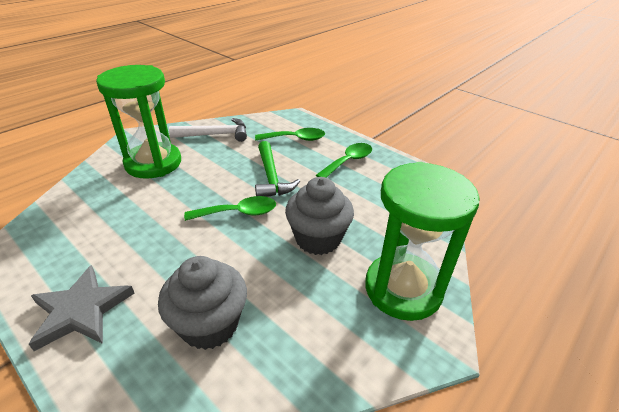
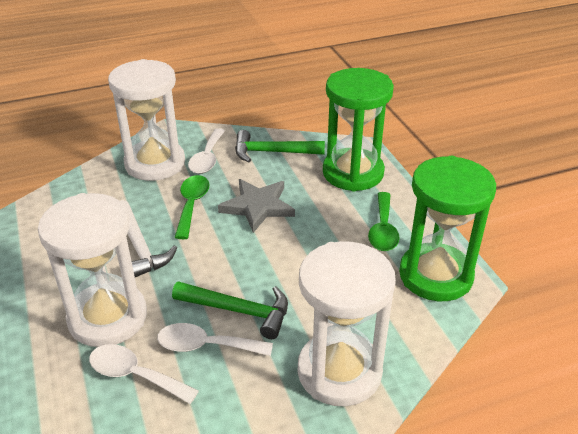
green hammer: [255,141,300,197] = 1 -> [172,281,288,339] [235,130,325,162] = 2
green spoon: [184,196,276,221] [255,128,325,141] [316,143,372,178] = 3 -> [175,175,209,239] [368,192,400,251] = 2
grey cupcake: [158,256,247,350] [285,177,354,255] = 2 -> none = 0
white hourglass: none = 0 -> [38,193,147,347] [108,59,185,181] [298,241,396,406] = 3
white spoon: none = 0 -> [89,344,199,404] [157,323,273,356] [188,128,225,174] = 3

